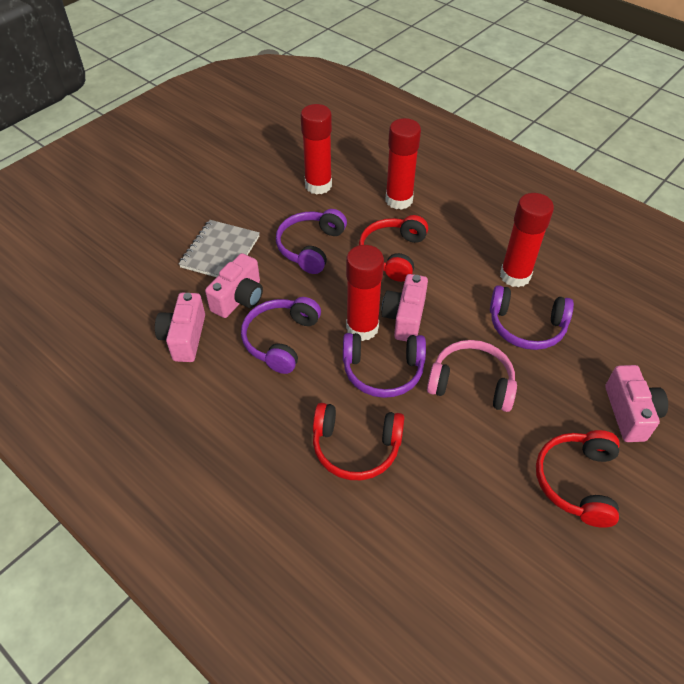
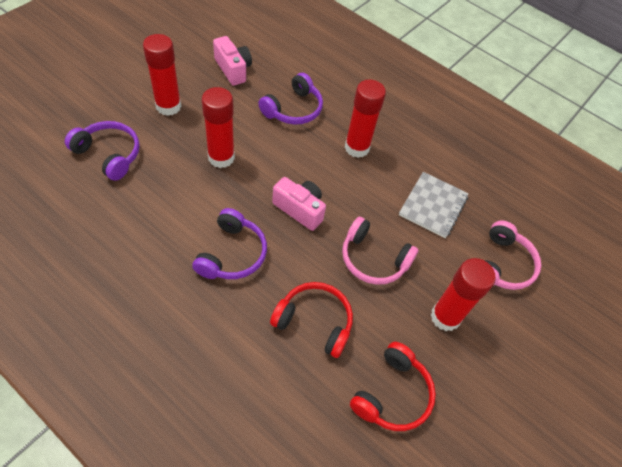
pink camera: [155,293,205,362] [205,253,263,318] [381,274,428,341] [605,365,668,442] = 4 -> [213,36,252,86] [272,177,326,231] = 2
pink headphones: [427,340,517,412] = 1 -> [342,217,419,285] [484,221,541,290] = 2
purple headphones: [241,297,321,374] [276,209,347,274] [343,333,426,398] [490,285,574,350] = 4 -> [65,121,140,181] [192,208,267,279] [258,73,323,125] = 3
red headphones: [313,403,404,480] [359,215,428,282] [536,430,620,528] = 3 -> [270,282,353,358] [350,342,436,431] = 2

